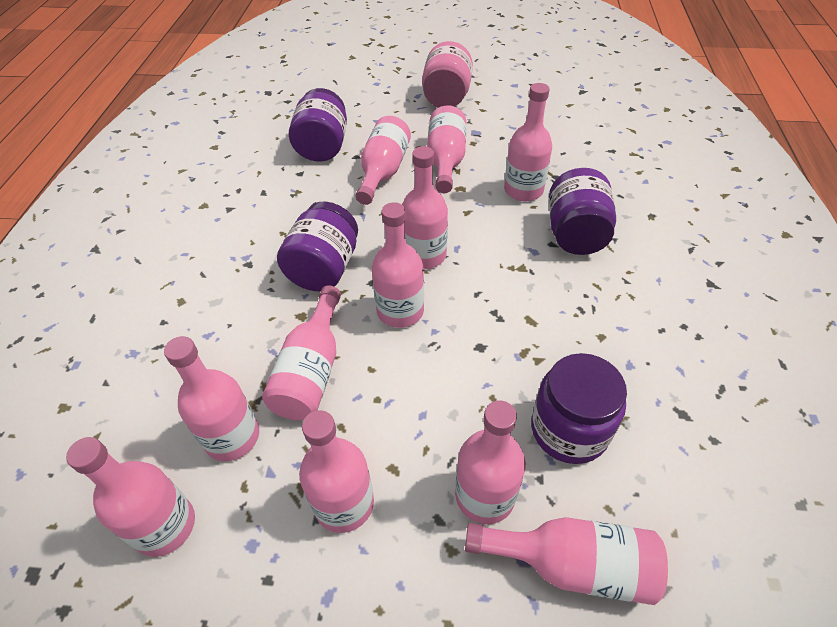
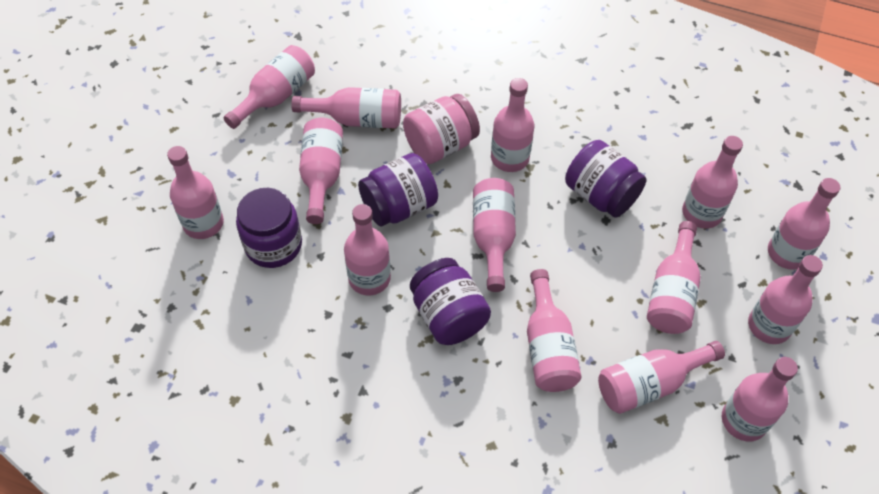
pink bottle: [66,437,195,557] [164,336,259,461] [262,285,341,420] [299,410,374,533] [356,116,411,205] [372,202,424,328] [402,146,448,269] [427,105,466,193] [455,400,526,524] [465,517,668,605] [504,83,552,201] = 11 -> [167,146,224,239] [223,45,315,129] [291,87,401,129] [299,118,343,224] [344,204,391,295] [473,178,516,292] [491,78,534,172] [527,269,582,392] [598,341,725,414] [647,221,701,334] [682,136,743,229] [722,357,798,441] [748,255,823,344] [768,178,841,270] = 14

